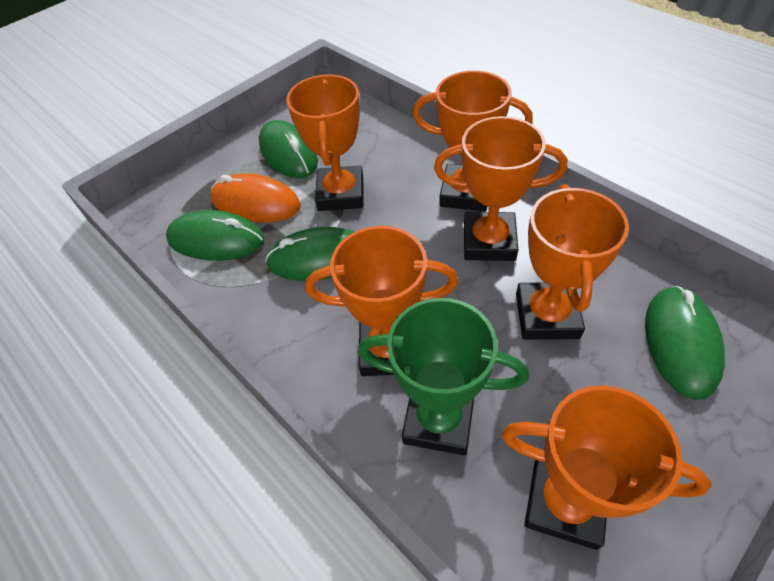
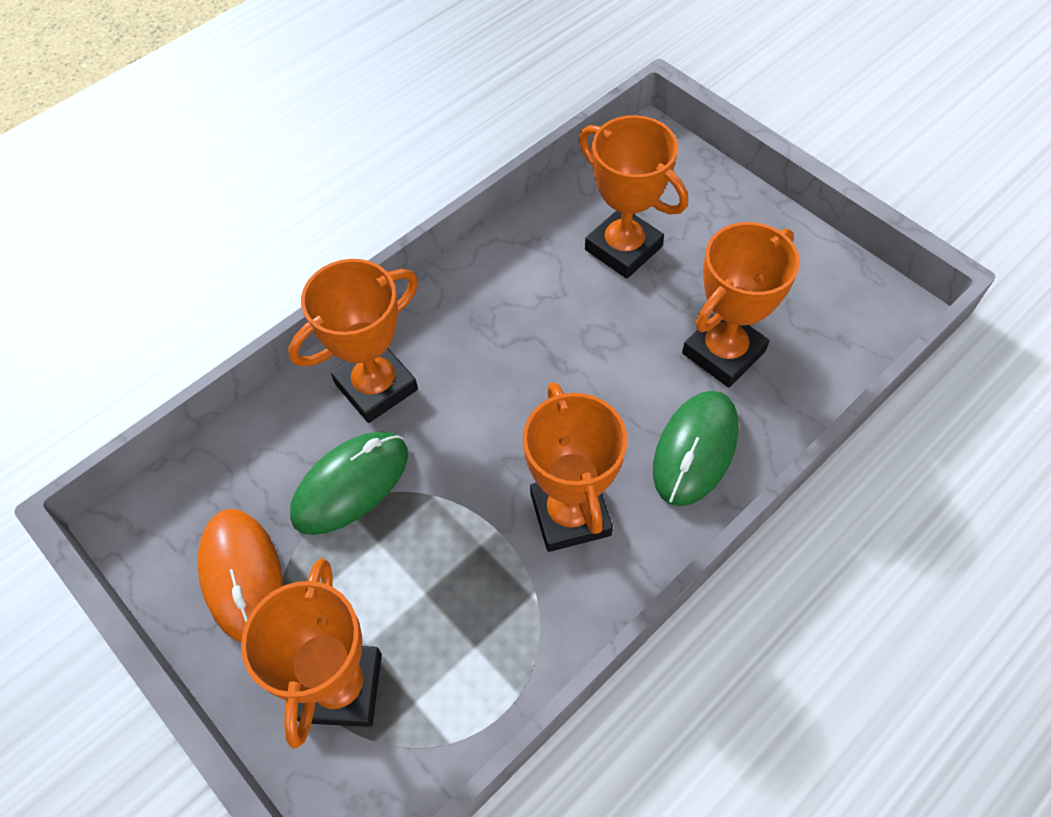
green mouse: [166,210,264,261] [259,120,318,178] [265,227,354,281] [645,286,725,400] = 4 -> [290,432,408,535] [653,391,739,506] = 2
green trophy: [358,298,529,456] = 1 -> none = 0
orange trophy: [286,75,364,211] [305,226,458,376] [412,71,533,211] [434,116,567,261] [502,385,712,550] [516,184,629,340] = 6 -> [241,558,382,749] [288,259,418,423] [523,382,627,552] [579,115,688,279] [682,222,800,388] = 5

